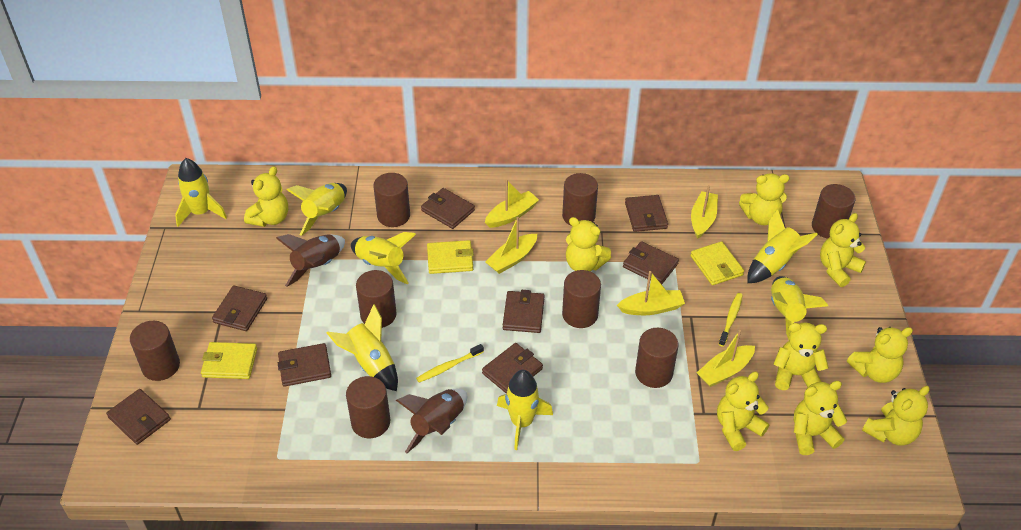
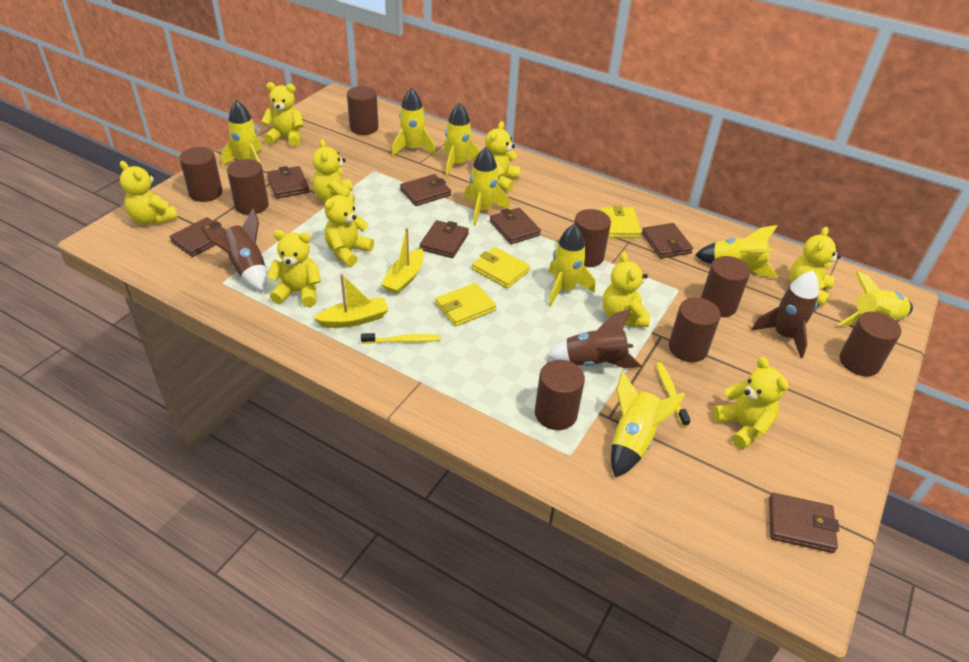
brown rocket: [276,234,345,287] [396,389,467,453] = 2 -> [201,208,267,291] [546,309,642,368] [752,270,819,358] = 3
brown wallet: [106,389,171,445] [212,285,267,331] [278,343,331,387] [421,188,475,229] [482,343,543,394] [503,290,545,333] [623,241,679,284] [625,195,668,232] = 8 -> [170,217,226,257] [267,166,310,199] [400,174,451,206] [420,220,469,258] [490,208,541,244] [642,223,693,258] [769,493,839,553] = 7
yellow boat: [485,179,539,228] [485,217,537,274] [617,271,685,315] [691,185,718,239] [697,330,755,387] = 5 -> [314,274,388,328] [381,228,424,294] = 2
yellow rocket: [175,158,227,226] [286,183,347,236] [327,304,398,391] [351,232,416,284] [497,370,553,450] [748,209,818,283] [771,276,828,340] = 7 -> [221,100,263,166] [392,88,436,157] [444,102,480,177] [464,147,509,226] [548,224,595,307] [611,372,685,477] [695,225,778,278] [839,272,913,326] = 8

